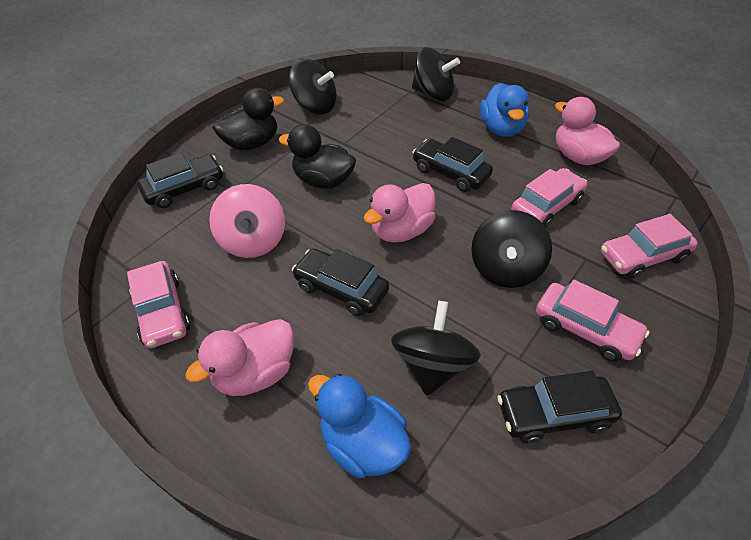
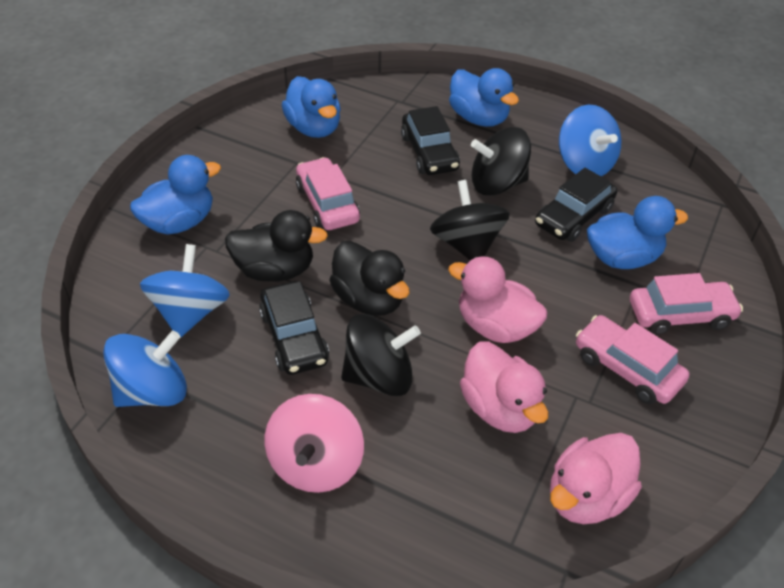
black car: [137,153,223,208] [292,248,389,316] [412,137,493,192] [497,371,622,443] = 4 -> [259,281,329,375] [401,106,460,175] [535,168,617,242] = 3
black spinning top: [289,59,337,114] [391,301,481,396] [412,47,460,101] [471,210,552,288] = 4 -> [341,314,421,396] [430,180,510,261] [471,127,531,196] = 3
blue duck: [308,373,411,478] [480,83,529,137] = 2 -> [130,155,221,235] [282,76,341,138] [449,68,519,127] [587,196,688,269] = 4
blue spinning top: none = 0 -> [103,331,187,407] [140,244,230,338] [559,105,621,176] = 3
pink car: [127,261,190,348] [511,168,587,228] [536,280,649,362] [601,214,698,279] = 4 -> [296,157,360,230] [576,315,689,404] [630,273,743,335] = 3

